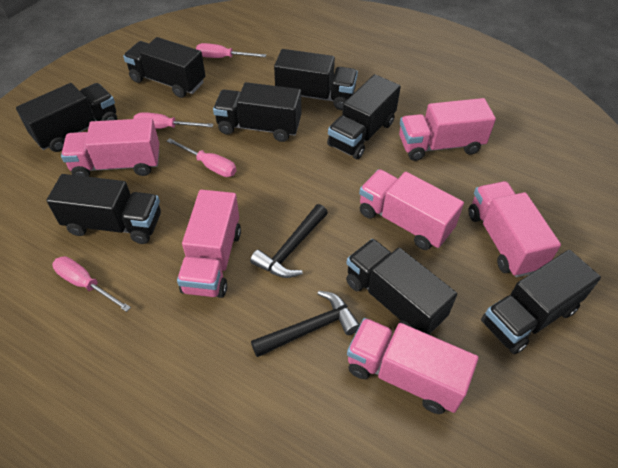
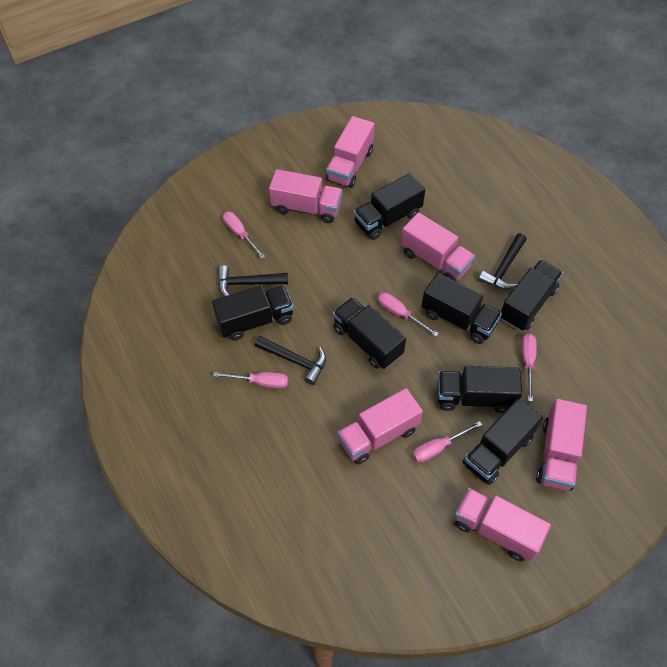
black hammer: [250,204,328,278] [251,291,360,357] = 2 -> [218,266,288,296] [255,336,326,385] [478,233,527,290] = 3
black truck: [16,83,117,152] [46,174,161,244] [123,37,205,98] [213,82,301,142] [274,49,358,110] [327,74,401,159] [346,239,457,334] [481,250,601,354] = 8 -> [212,285,294,341] [333,297,406,369] [354,173,425,240] [421,273,502,344] [437,366,522,413] [463,398,543,485] [501,260,563,331] = 7
pink screwdriver: [53,256,131,312] [133,112,213,129] [167,138,236,177] [196,43,266,58] = 4 -> [213,372,288,389] [223,212,265,259] [378,292,439,336] [413,421,482,462] [522,333,537,401] = 5

